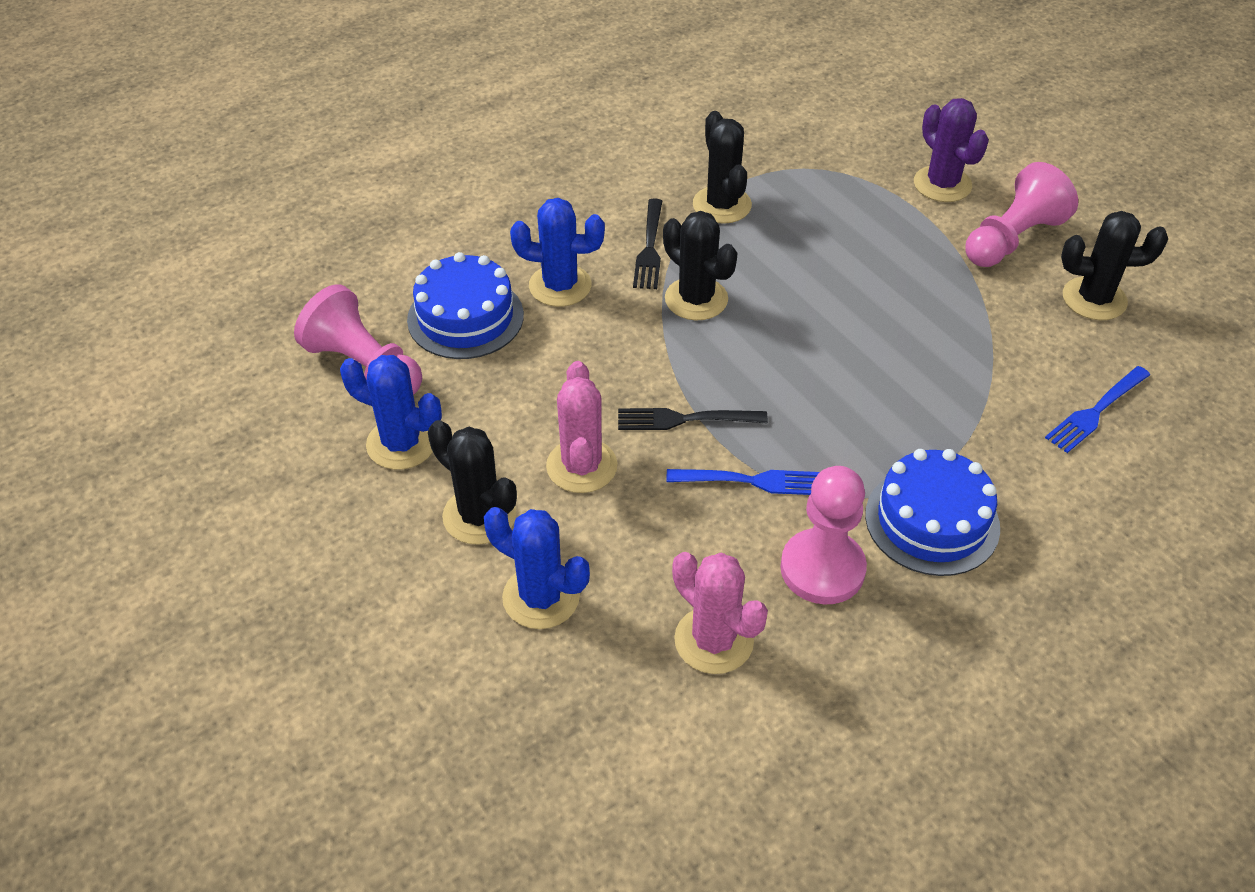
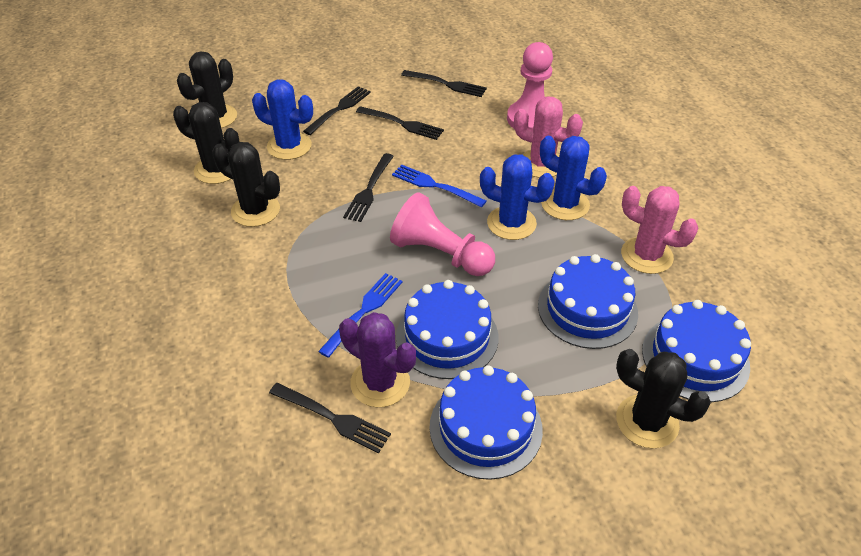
black fork: [618,408,768,430] [633,198,662,289] = 2 -> [269,383,391,454] [303,86,371,135] [343,153,394,222] [356,106,444,140] [401,70,487,97] = 5
blue cake: [407,252,524,359] [865,449,1000,576] = 2 -> [396,280,499,379] [429,365,543,480] [538,254,638,349] [642,300,751,402] = 4
pink pawn: [294,284,422,395] [780,466,867,604] [965,162,1078,267] = 3 -> [390,192,495,276] [507,42,553,129] = 2

